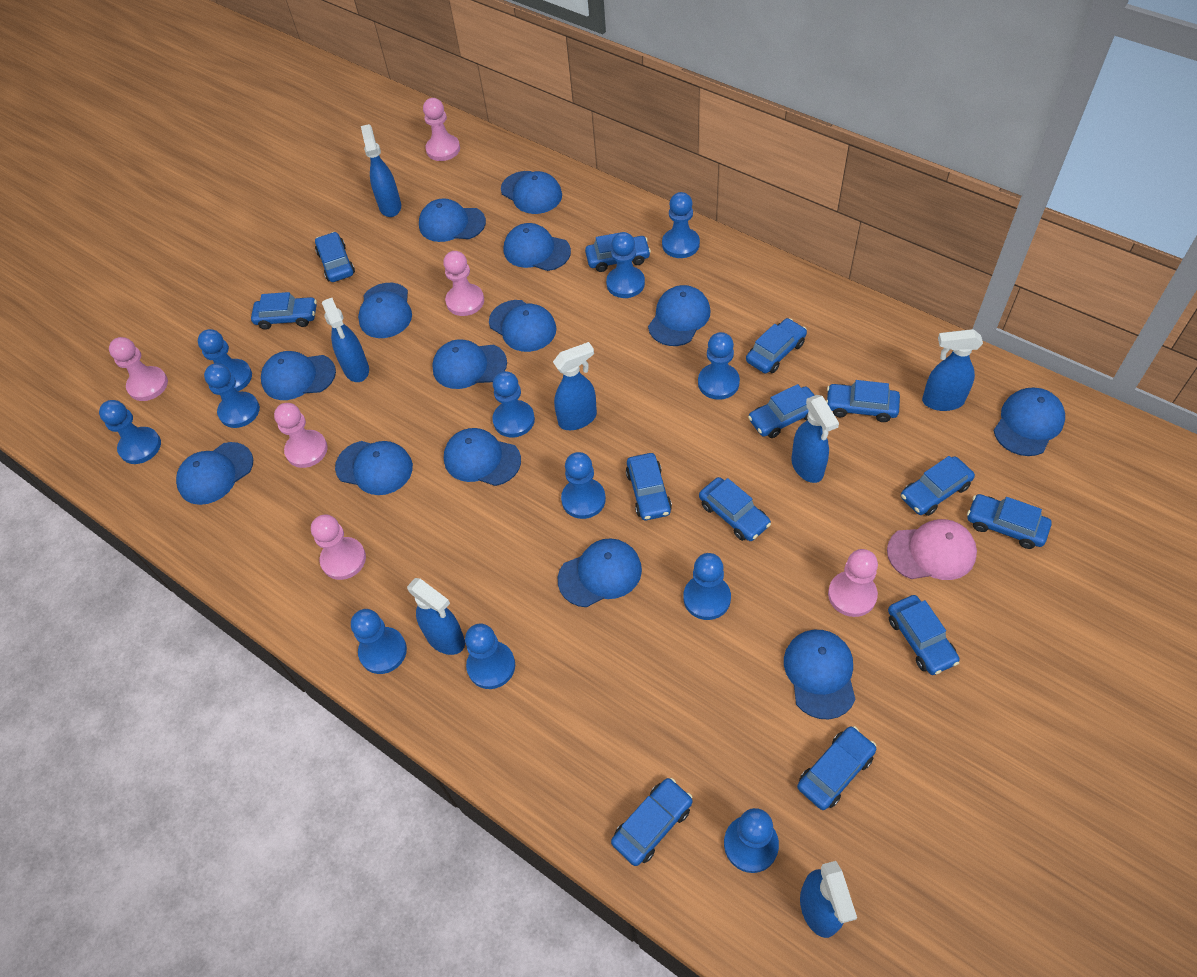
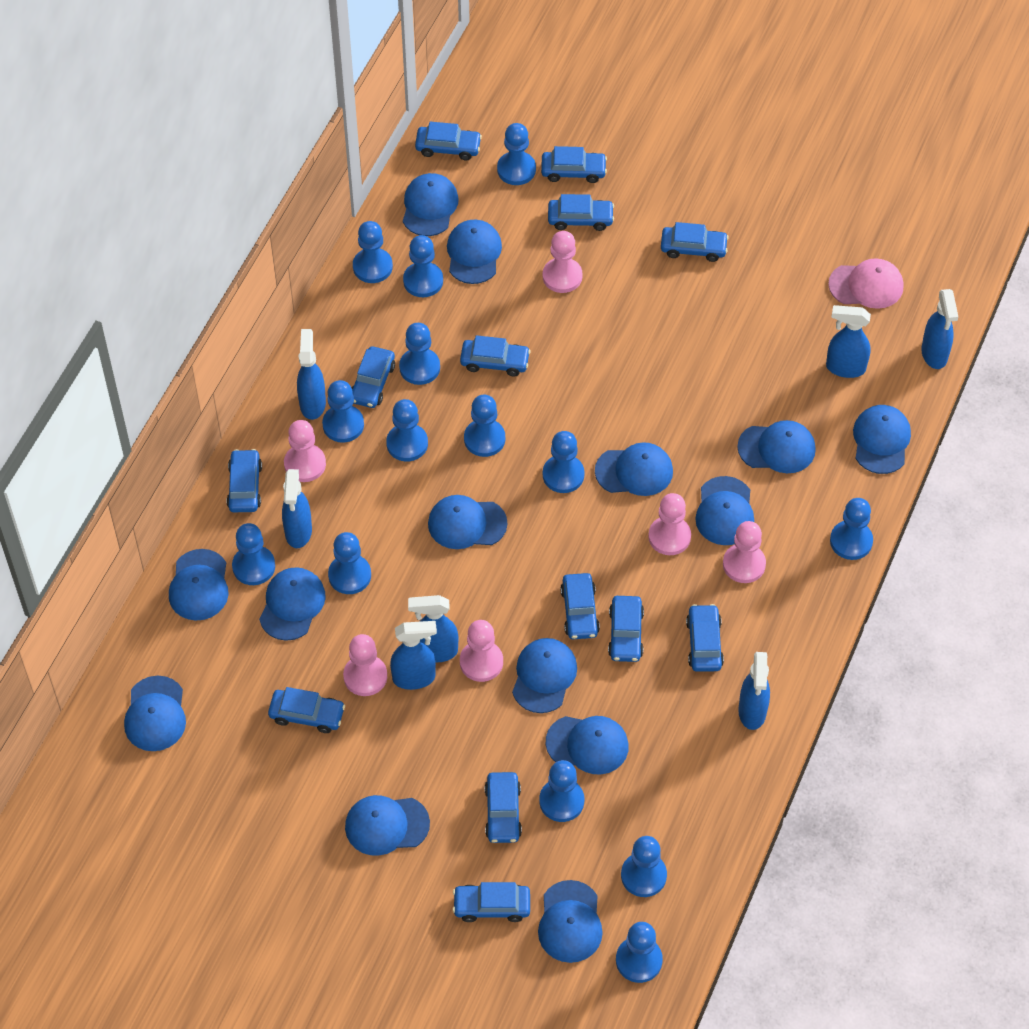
blue pawn: [99,400,161,464] [198,329,252,391] [204,363,260,428] [351,609,407,674] [465,623,515,689] [492,371,535,437] [561,452,606,519] [606,232,645,298] [662,192,700,258] [683,553,731,620] [698,332,740,400] [724,808,779,873] = 12 -> [232,523,275,585] [322,380,364,443] [328,532,371,594] [353,221,393,283] [386,399,428,461] [399,323,440,385] [403,235,443,297] [464,395,505,457] [497,123,536,185] [539,760,584,822] [543,431,585,493] [616,922,663,983] [621,836,667,897] [830,498,873,560] = 14

